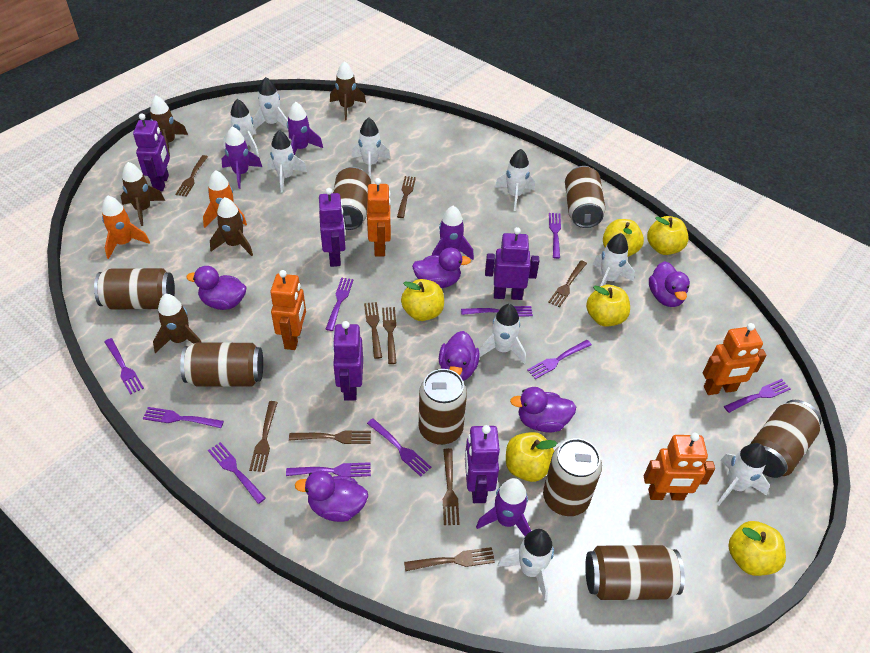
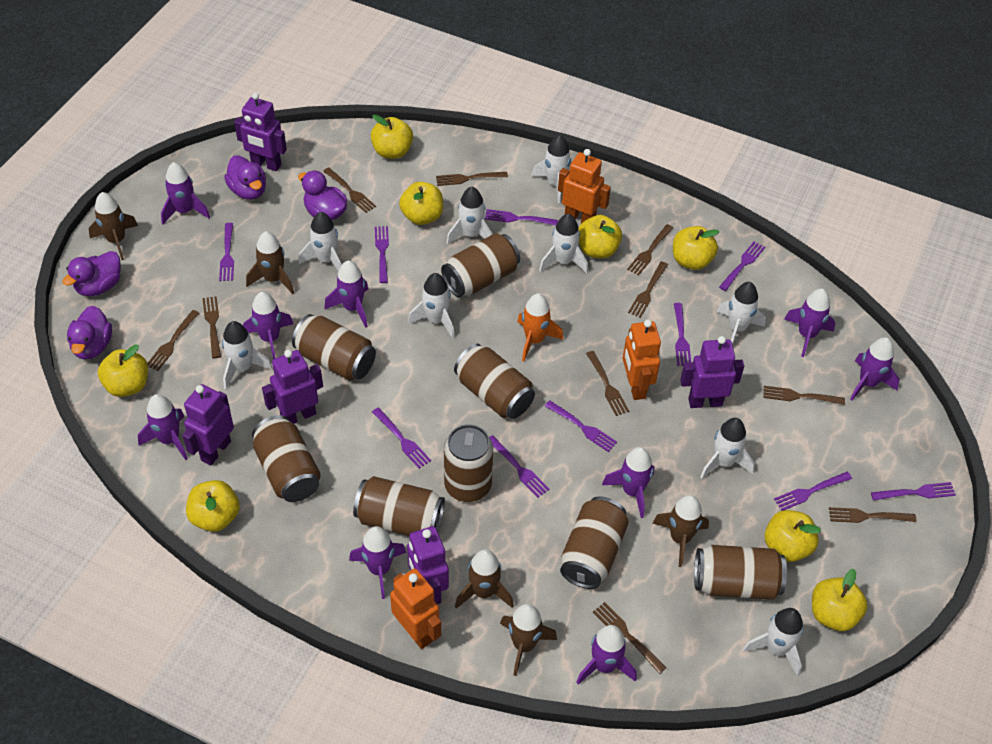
brown fork: [175,155,208,197] [249,401,278,472] [289,431,371,444] [364,302,382,359] [382,307,397,364] [397,176,416,218] [404,547,495,571] [443,448,460,525] [548,260,587,308] = 9 -> [147,310,199,371] [203,296,221,358] [323,167,376,213] [436,172,508,186] [586,351,629,416] [593,602,666,674] [627,224,673,275] [628,261,668,318] [763,386,845,405] [829,507,916,523] = 10
orange robot: [270,270,306,350] [367,178,391,256] [644,433,715,500] [703,323,766,395] = 4 -> [390,568,441,649] [558,149,611,224] [623,320,661,400] = 3
orange rocket: [102,195,150,259] [203,170,247,228] = 2 -> [517,293,563,361] = 1
purple duck: [186,266,247,310] [295,471,368,522] [412,248,471,288] [439,331,480,381] [510,387,576,433] [649,261,690,307] = 6 -> [62,251,121,296] [67,306,112,360] [224,155,266,200] [298,170,347,220] = 4
purple rocket: [222,126,262,189] [287,102,323,155] [432,206,474,260] [476,478,531,536] = 4 -> [138,394,188,460] [161,162,210,224] [243,292,293,359] [324,260,369,328] [349,526,406,599] [576,625,637,684] [602,447,655,518] [784,289,835,357] [850,337,900,401] = 9
yellow apple: [401,279,444,321] [506,432,558,482] [586,285,630,327] [603,219,644,257] [647,216,689,255] [728,521,786,576] = 6 -> [98,344,148,397] [186,480,240,532] [371,115,413,159] [399,182,443,225] [578,215,622,258] [673,226,720,270] [765,510,821,562] [812,569,868,631] = 8

